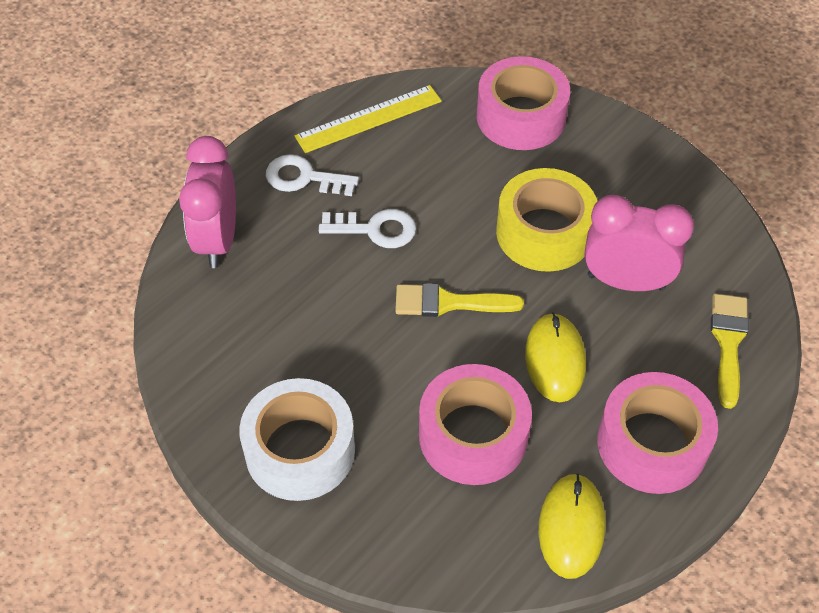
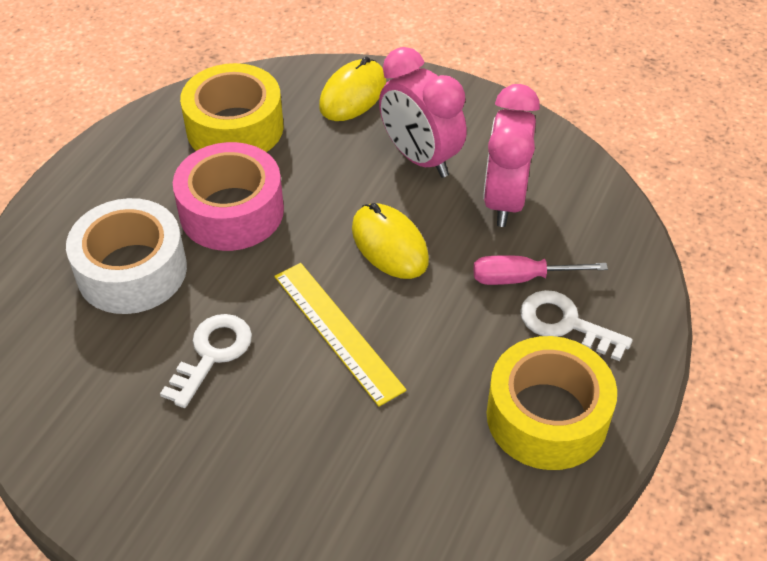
pink screwdriver: none = 0 -> [473,255,608,285] = 1
pink tape: [419,364,532,485] [477,56,570,150] [597,372,718,494] = 3 -> [173,142,284,251] = 1
yellow brush: [395,283,524,317] [711,294,749,409] = 2 -> none = 0
yellow tape: [496,168,597,272] = 1 -> [180,63,284,152] [487,336,617,470] = 2

